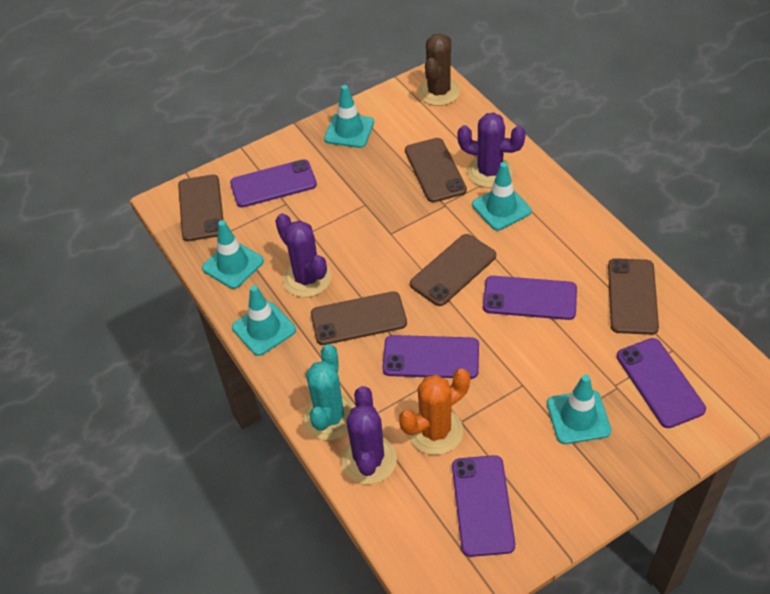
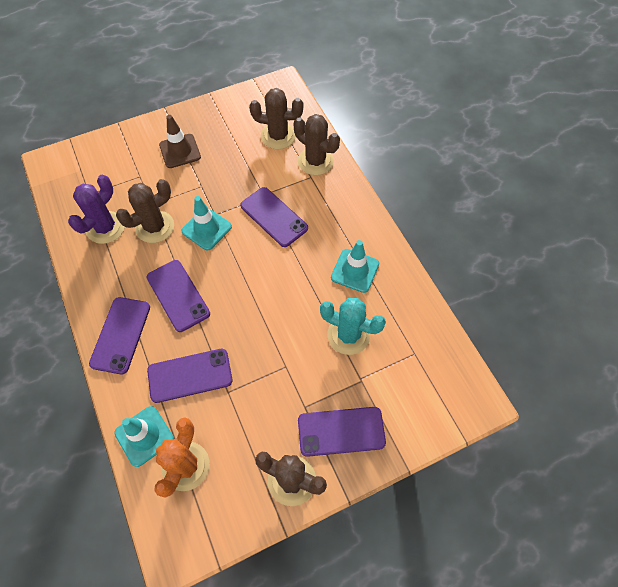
brown cactus: [418,33,460,106] = 1 -> [116,179,174,243] [249,88,303,149] [255,452,327,506] [294,114,340,175] = 4
brown phone: [178,175,223,241] [311,291,407,345] [405,138,467,203] [410,234,496,306] [608,258,659,335] = 5 -> none = 0
brown traffic cone: none = 0 -> [159,115,201,168] = 1
purple cactus: [275,213,331,297] [341,386,397,485] [457,113,526,188] = 3 -> [68,175,125,244] = 1
turquoise traffic cone: [202,220,264,289] [232,285,296,356] [324,85,374,148] [472,162,532,231] [547,375,611,444] = 5 -> [114,406,174,467] [181,196,232,250] [331,240,379,293] = 3

